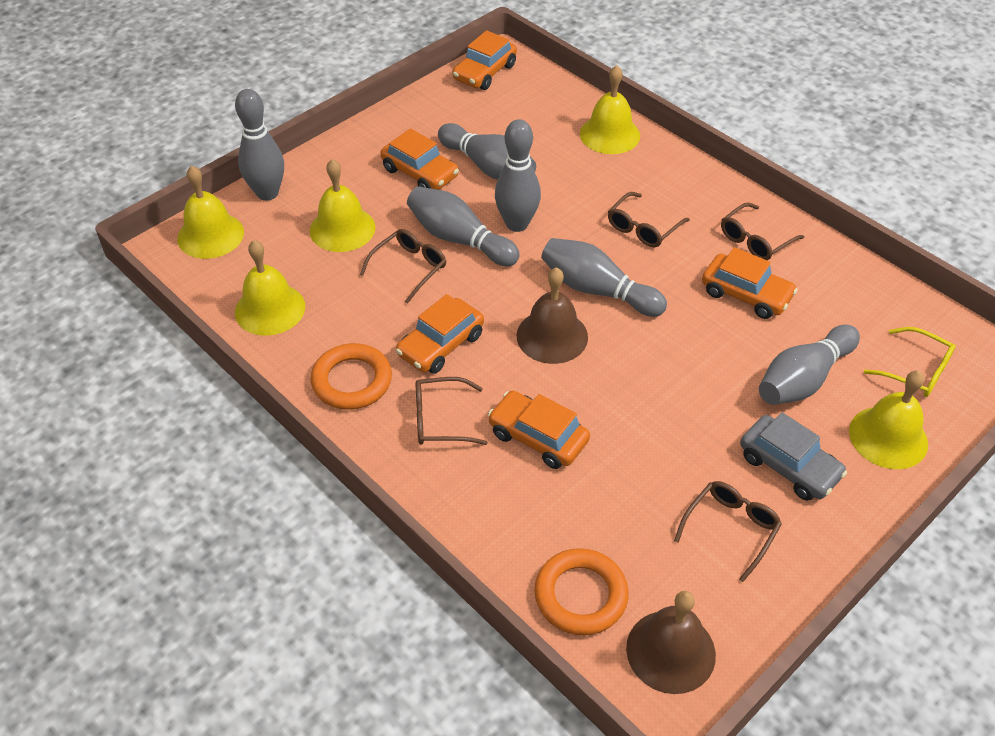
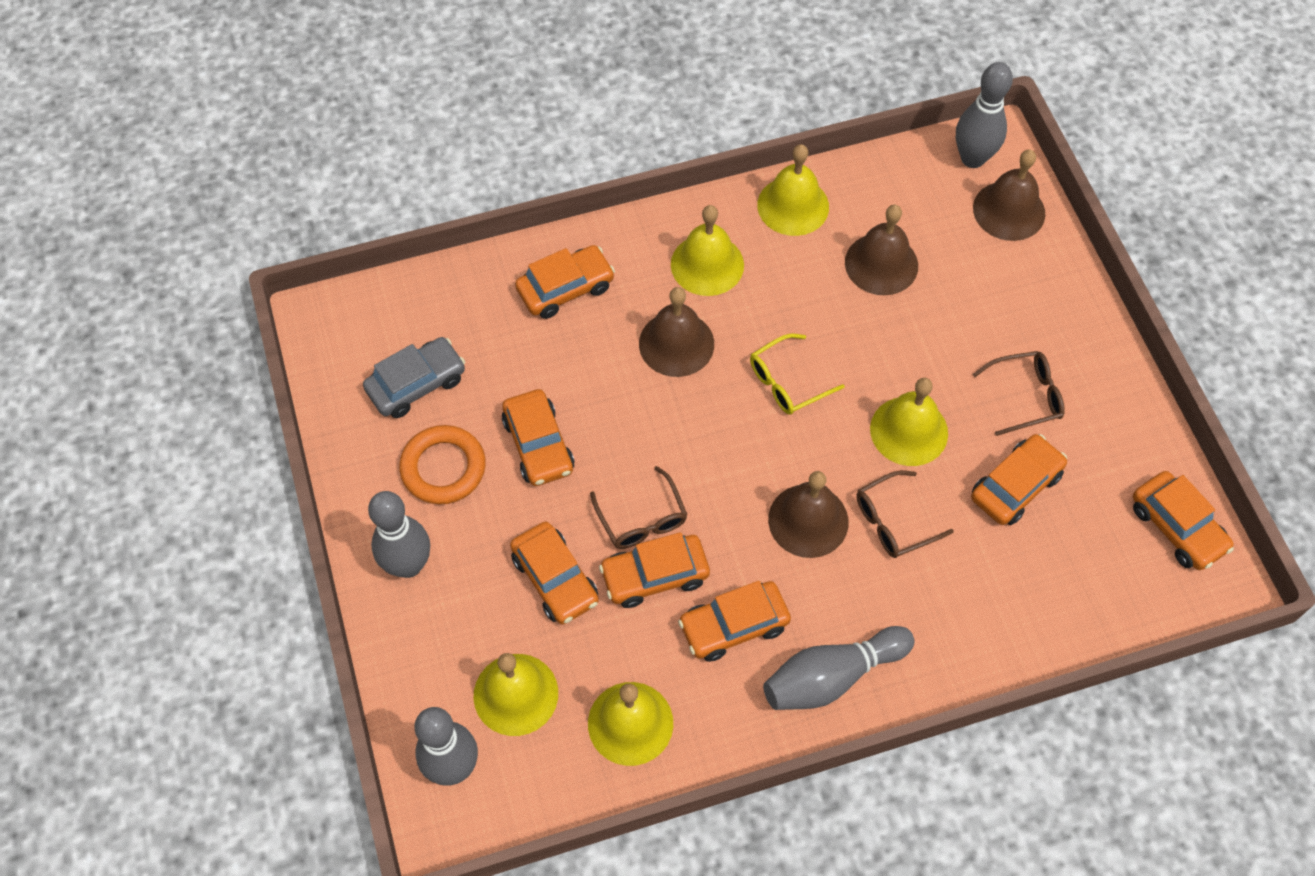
brown bell: [517,267,588,364] [626,591,716,694] = 2 -> [639,287,714,377] [768,471,849,558] [845,205,918,295] [973,149,1045,241] = 4
brown glasses: [360,229,446,304] [416,377,488,445] [608,192,690,248] [674,481,782,582] [721,202,804,260] = 5 -> [590,466,688,549] [856,470,954,558] [973,351,1065,436] = 3
grey bowling pin: [235,89,284,201] [407,186,520,266] [438,123,536,180] [495,119,541,232] [541,238,667,317] [759,325,860,405] = 6 -> [368,491,430,578] [414,707,478,786] [763,626,915,710] [956,62,1013,168] = 4
orange car: [380,128,459,190] [396,294,484,374] [452,30,517,90] [488,391,590,469] [702,247,798,319] = 5 -> [502,389,575,486] [510,522,599,624] [515,245,615,319] [599,532,710,608] [678,581,791,662] [971,434,1067,525] [1133,471,1234,570] = 7
orange ring: [311,343,392,410] [534,548,629,635] = 2 -> [399,425,486,504] = 1

